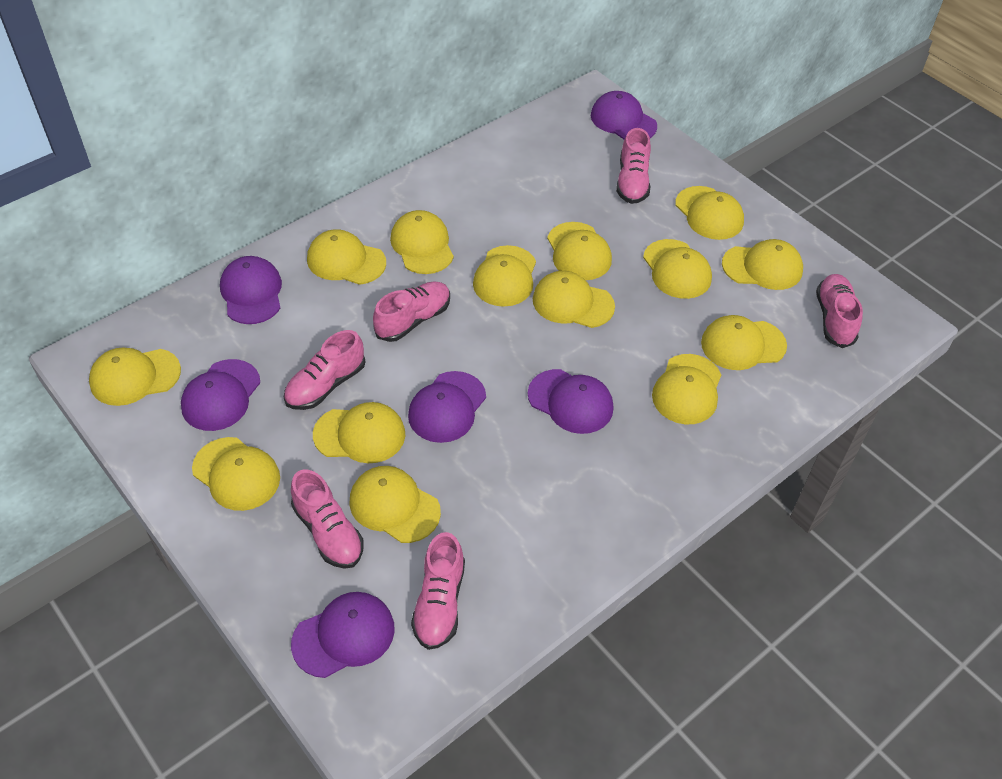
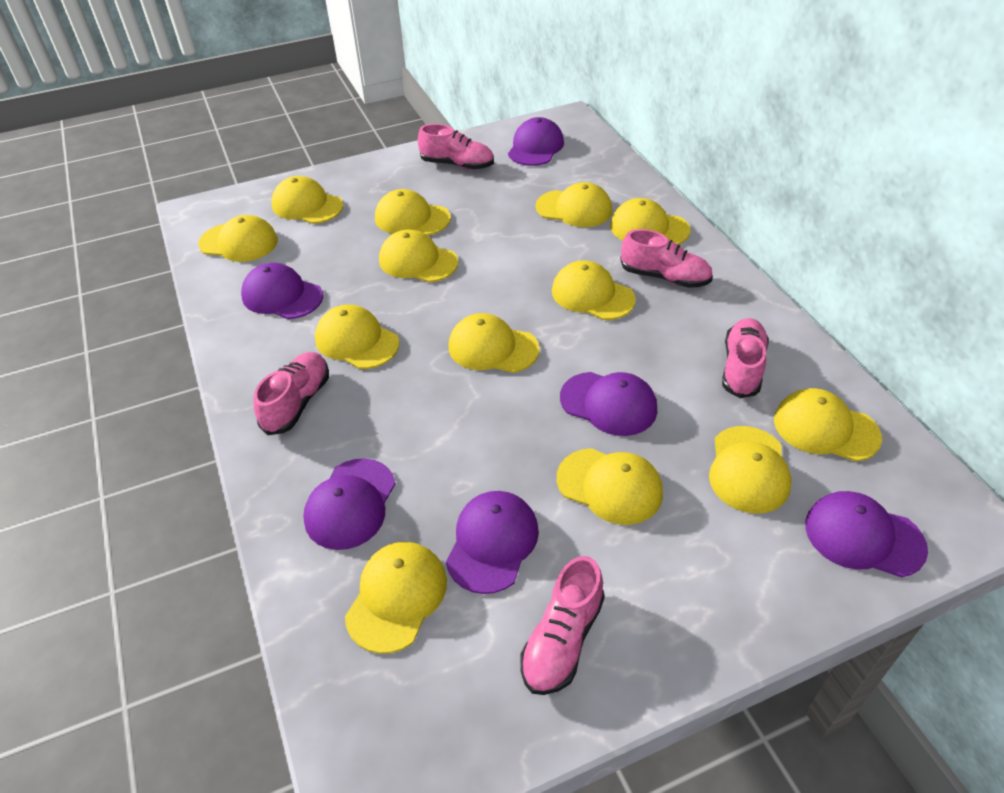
pink shoe: [284,330,365,410] [291,469,364,569] [373,281,450,342] [411,532,465,650] [616,128,651,204] [816,274,863,348] = 6 -> [254,352,329,435] [418,124,494,170] [520,556,605,695] [620,229,713,288] [722,318,769,398] = 5
yellow cap: [89,348,181,406] [192,437,280,511] [307,229,386,285] [313,402,405,463] [350,466,441,543] [390,210,454,274] [473,245,536,307] [533,271,615,328] [547,222,612,280] [643,239,712,299] [652,354,721,424] [675,186,744,240] [701,315,787,370] [722,239,803,290] = 14 -> [198,215,278,262] [272,176,343,224] [315,304,399,369] [345,542,447,654] [375,189,451,236] [379,230,458,282] [448,313,540,373] [535,182,612,227] [552,261,636,320] [557,448,663,525] [610,198,691,245] [709,426,792,513] [774,388,882,461] = 13

